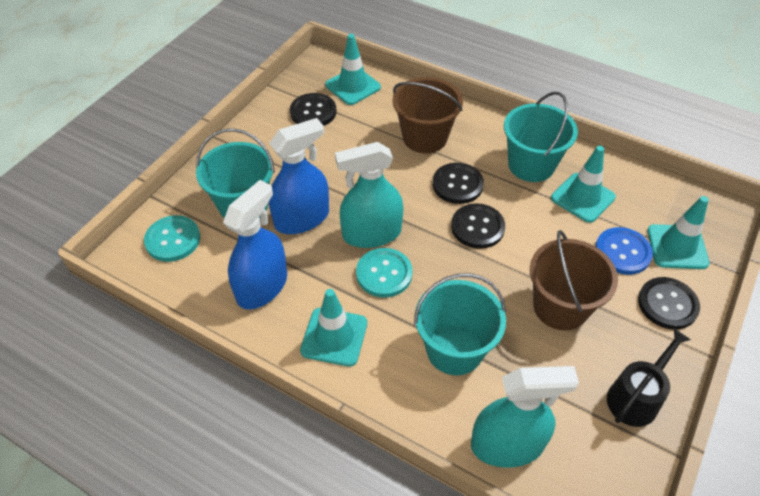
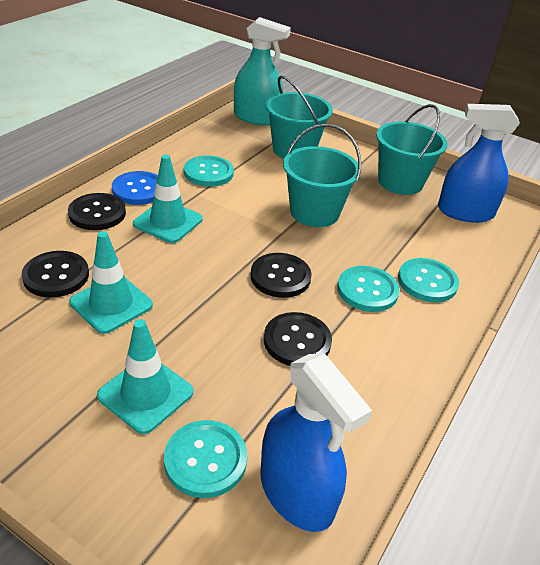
black watering can: [607,329,691,427] = 1 -> none = 0
brown bucket: [392,77,463,153] [530,230,618,331] = 2 -> none = 0
turquoise button: [144,215,200,262] [356,248,413,298] = 2 -> [164,420,247,498] [184,155,234,187] [337,266,400,312] [398,258,459,303] = 4
turquoise spray bottle: [335,142,404,248] [471,366,579,468] = 2 -> [234,17,291,125] = 1
turquoise traffic cone: [300,289,367,367] [325,34,381,105] [551,146,616,223] [647,196,710,269] = 4 -> [69,231,153,334] [97,319,193,434] [133,155,203,243] = 3

